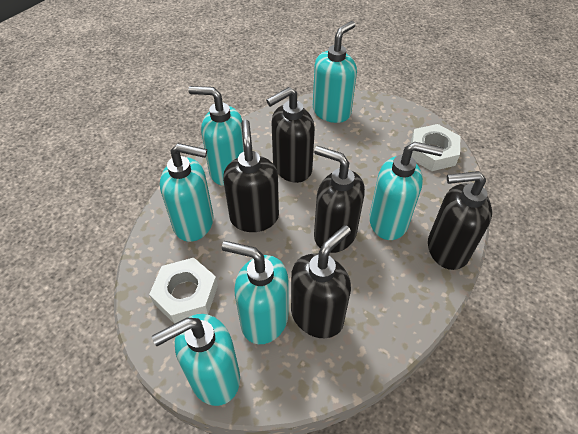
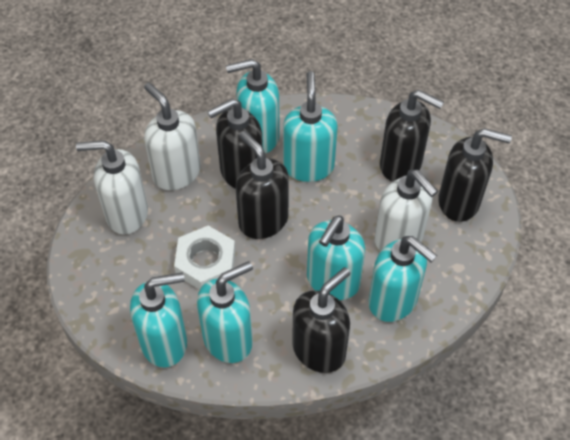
white nut: [149,258,218,324] [411,124,461,171] = 2 -> [174,226,236,290] = 1
white soap dispenser: none = 0 -> [76,140,148,235] [144,83,201,190] [374,170,438,251] = 3

